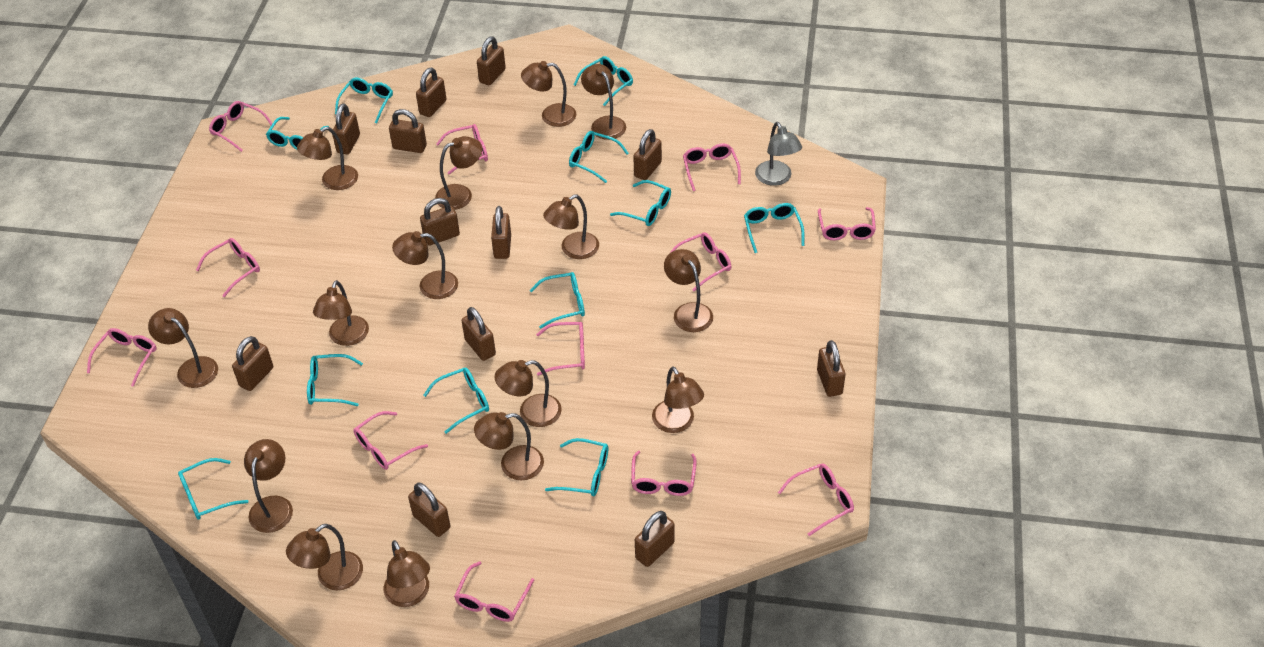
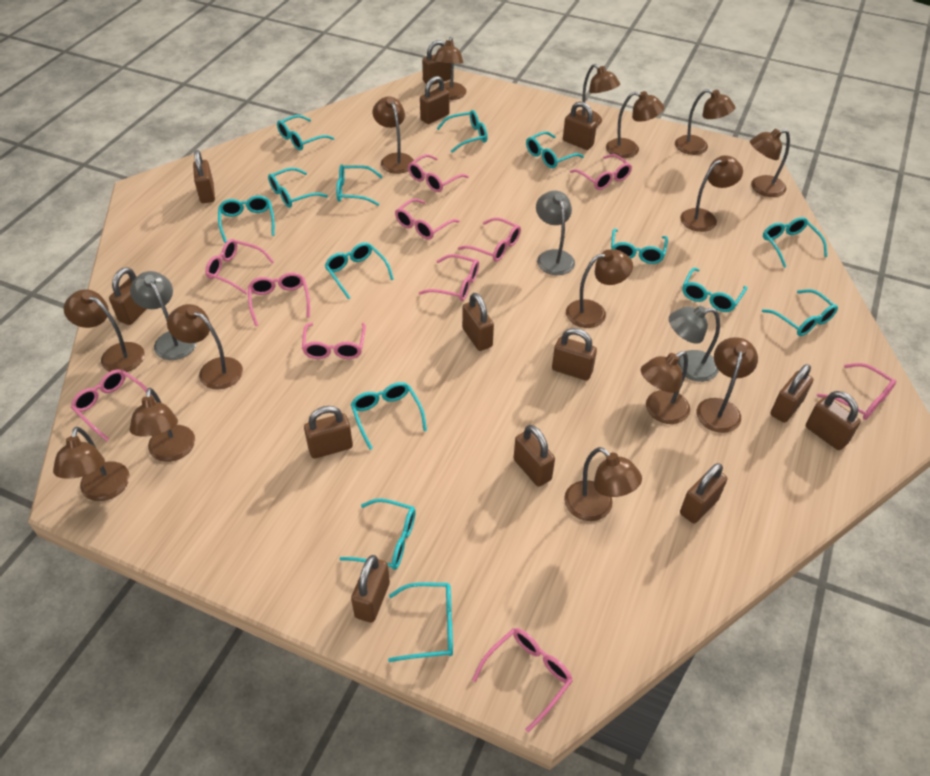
brown padlock: [232,336,273,391] [332,104,360,154] [389,109,427,153] [408,483,450,537] [416,68,447,117] [420,198,460,246] [462,307,496,361] [477,36,506,85] [491,206,511,259] [633,129,662,180] [635,511,675,567] [817,340,846,397] = 12 -> [109,267,147,325] [193,150,215,203] [304,406,353,459] [351,555,390,623] [420,76,449,124] [422,40,451,85] [462,293,494,351] [514,425,555,487] [552,328,597,381] [563,101,597,150] [680,463,727,523] [770,364,813,423] [806,391,861,450] = 13
grey lamp: [755,122,802,186] = 1 -> [130,271,197,360] [536,191,575,275] [669,306,720,382] = 3
pink glasses: [87,328,157,387] [196,238,260,297] [209,101,272,152] [353,411,428,470] [436,124,488,174] [454,561,534,622] [536,322,585,376] [631,451,697,496] [670,232,731,291] [683,144,741,191] [778,464,854,536] [818,207,876,240] = 12 -> [71,369,152,441] [205,239,274,294] [248,272,310,326] [302,323,366,359] [395,198,460,240] [408,154,469,192] [419,254,479,301] [458,217,521,262] [472,628,573,732] [570,154,632,190] [817,363,897,420] = 11
turquoise glasses: [178,458,248,520] [266,117,329,150] [307,354,363,406] [335,78,393,124] [423,367,489,434] [529,272,585,329] [545,438,608,496] [569,131,629,183] [574,56,633,106] [610,180,671,226] [744,203,805,253] = 11 -> [218,195,275,243] [268,168,328,208] [277,115,334,150] [325,243,394,299] [336,164,383,206] [339,498,416,570] [350,382,427,450] [388,582,453,662] [437,110,488,153] [526,131,584,168] [611,229,668,264] [682,268,747,312] [762,289,838,336] [763,217,828,268] = 14

